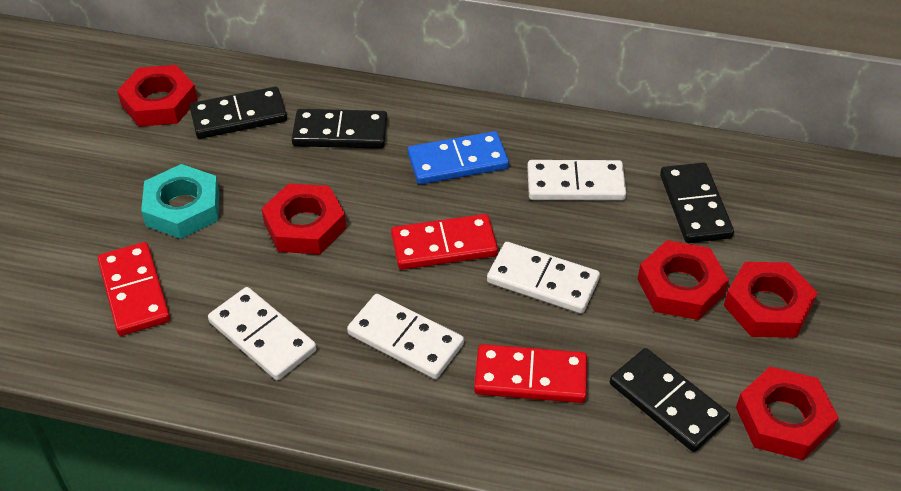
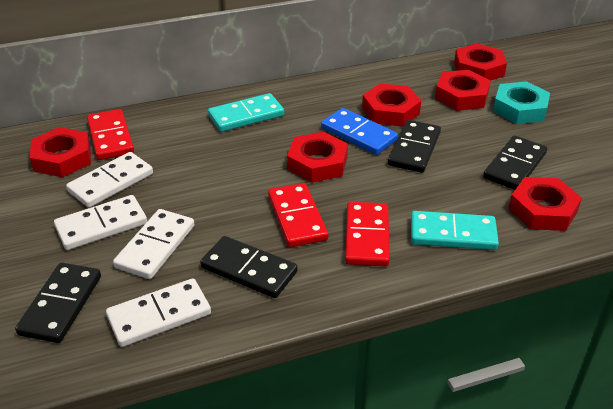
red nut: [117,65,198,127] [261,184,346,254] [638,240,729,320] [724,262,818,338] [736,367,839,460] = 5 -> [30,127,91,177] [287,132,348,183] [362,83,421,127] [435,70,491,111] [454,43,507,80] [508,177,582,231] = 6
turquoise domino: none = 0 -> [208,93,284,132] [411,211,499,250] = 2

